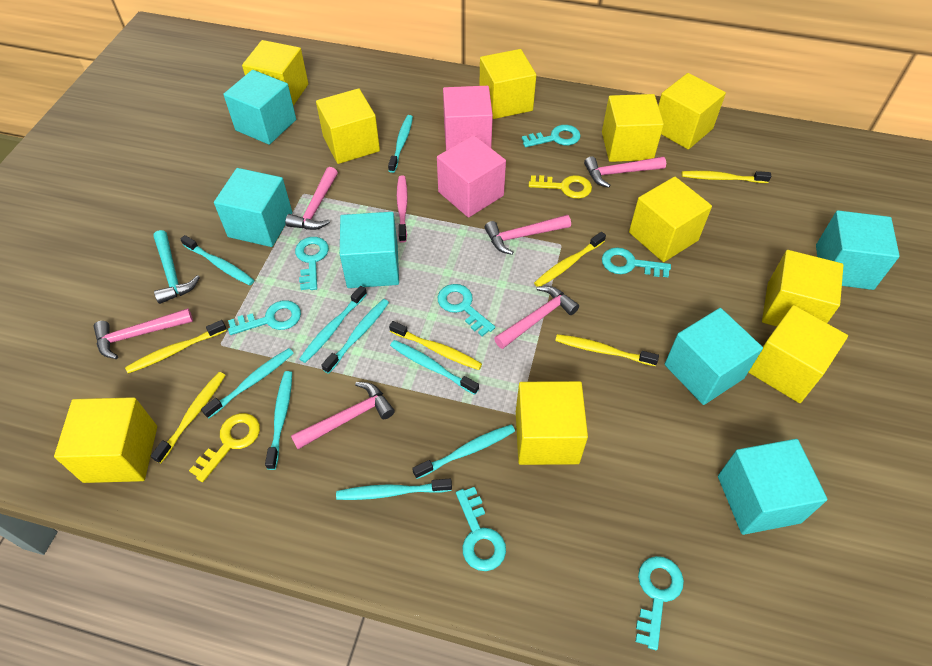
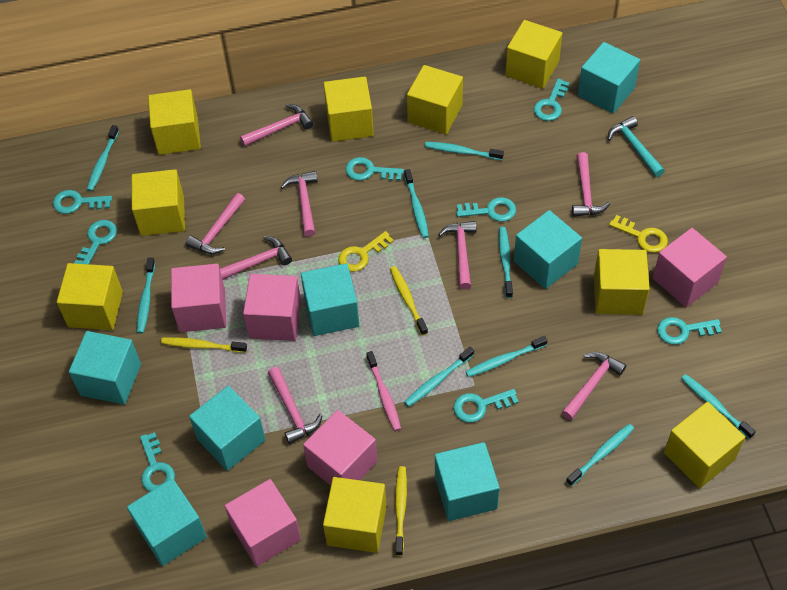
pink cube: [437,135,506,218] [443,86,493,151] = 2 -> [171,264,226,332] [225,479,301,566] [243,274,301,341] [303,410,378,486] [653,228,727,307] = 5
pink hammer: [94,308,193,359] [285,167,338,230] [291,382,395,449] [485,215,571,255] [494,286,579,349] [584,156,666,188] = 6 -> [186,193,245,254] [220,236,292,280] [240,104,314,146] [268,367,323,444] [281,171,317,237] [438,221,477,290] [562,352,626,420] [572,152,610,217] = 8
turquoise cube: [214,168,292,247] [223,70,296,145] [340,212,399,288] [665,308,763,405] [718,439,827,535] [816,210,900,290] = 6 -> [69,331,141,405] [127,478,207,566] [189,386,266,471] [301,263,359,336] [435,442,500,521] [514,210,582,289] [578,42,640,114] = 7
turquoise key: [228,300,301,335] [295,237,329,290] [438,284,495,337] [456,487,506,571] [522,125,581,147] [602,247,671,277] [635,556,684,650] = 7 -> [53,190,112,214] [74,220,117,264] [140,432,175,492] [346,157,404,181] [453,389,519,422] [456,197,516,222] [534,79,569,121] [657,317,722,345] = 8
yellow cube: [54,397,157,483] [242,40,308,106] [316,88,380,164] [479,49,536,119] [516,381,588,465] [602,94,664,162] [629,177,712,262] [658,73,726,150] [748,305,848,403] [762,250,843,327] = 10 -> [57,263,123,330] [131,169,185,236] [148,89,201,155] [323,76,374,142] [323,477,387,553] [407,65,463,134] [505,20,562,89] [594,249,650,315] [664,402,745,488] = 9
yellow toothbrush: [125,320,227,374] [151,372,225,463] [389,321,482,370] [534,232,606,286] [555,334,659,366] [682,171,771,183] = 6 -> [161,337,247,353] [390,266,428,336] [395,466,407,556] = 3

